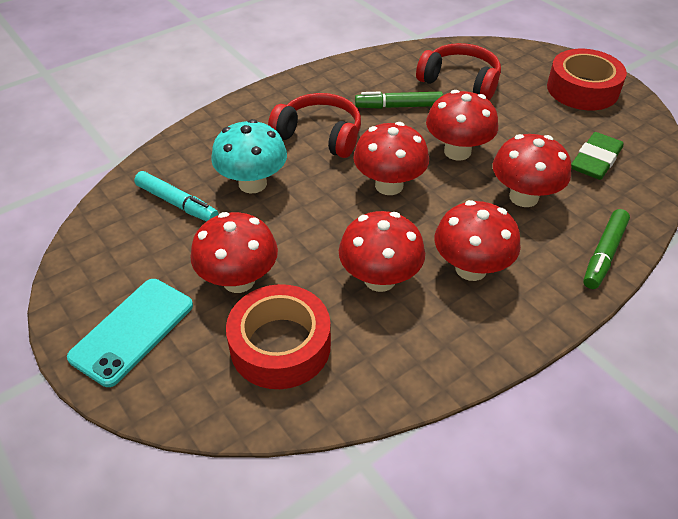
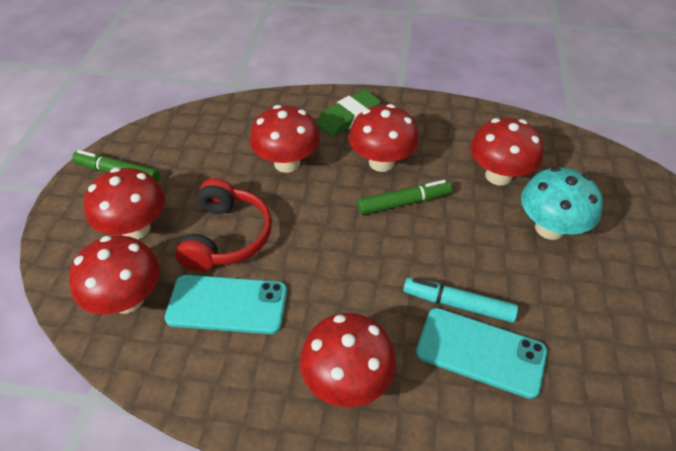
red headphones: [268,93,361,158] [416,43,501,100] = 2 -> [175,178,272,271] = 1
red tape: [226,284,331,389] [547,49,627,110] = 2 -> none = 0
turquoise phone: [67,279,193,387] = 1 -> [165,275,287,334] [416,308,547,399] = 2

